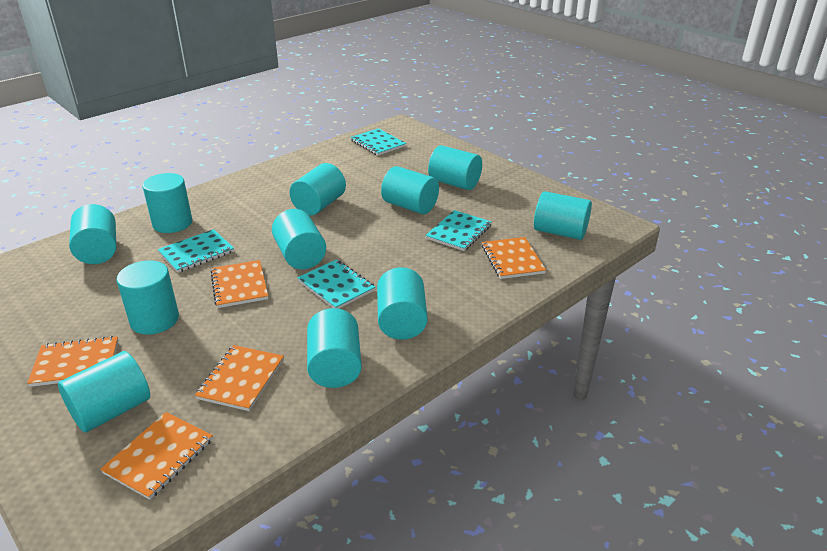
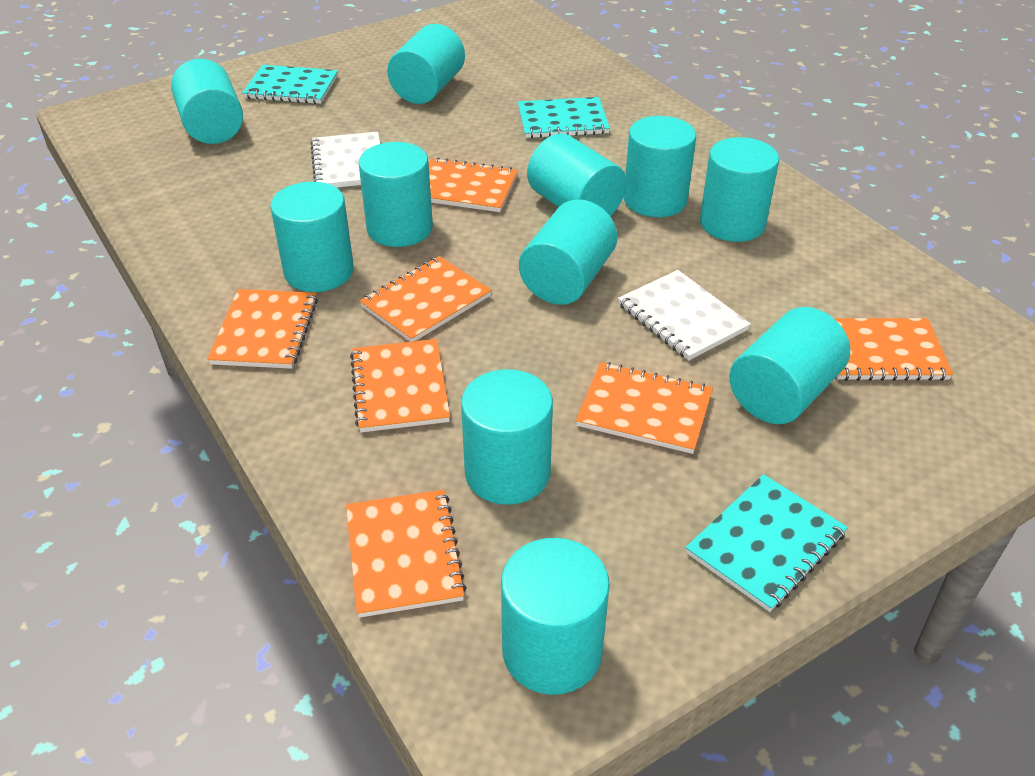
orange notebook: [27,336,119,387] [100,412,213,500] [195,345,284,411] [211,260,268,308] [482,237,546,279] = 5 -> [207,289,318,369] [346,490,467,618] [350,339,450,432] [359,256,492,342] [429,157,518,212] [576,362,713,454] [834,318,953,381] = 7
turquoise notebook: [158,229,234,273] [297,259,375,309] [350,128,406,156] [425,210,492,251] = 4 -> [242,65,338,104] [518,97,610,138] [685,474,848,612] = 3
white notebook: none = 0 -> [310,132,380,188] [618,270,751,361] = 2

